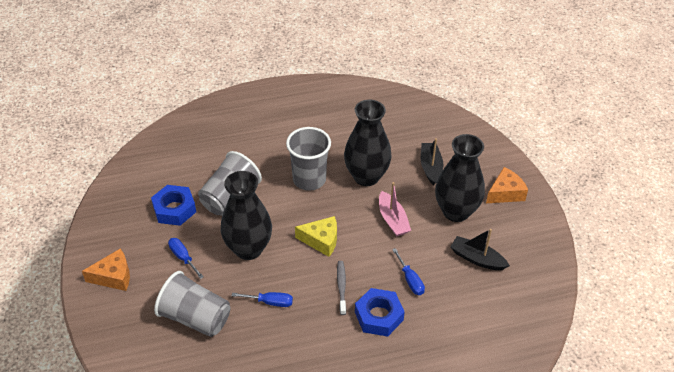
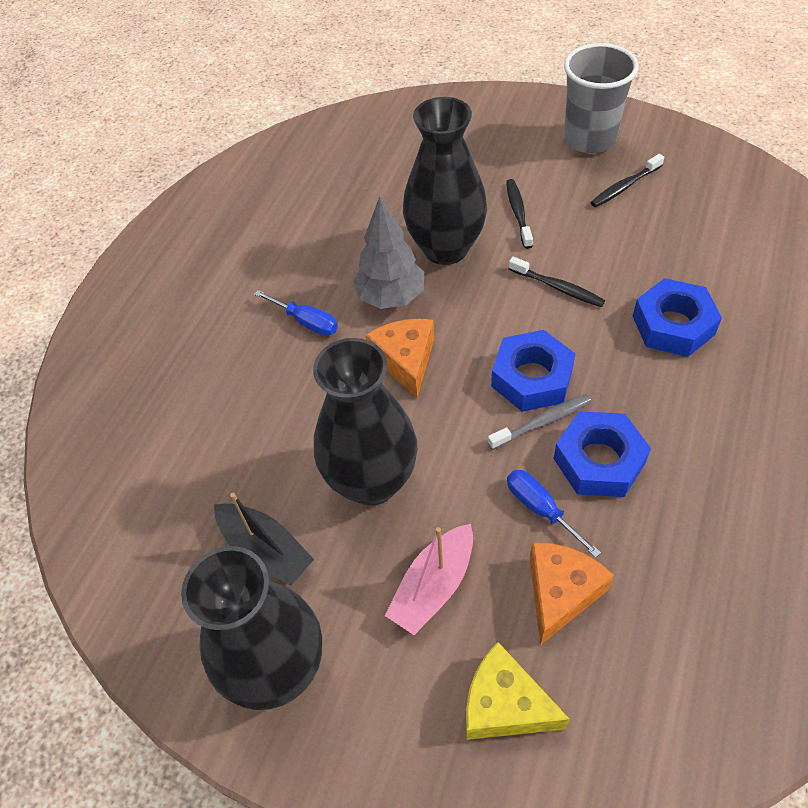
black boat: [421,138,443,186] [450,229,510,270] = 2 -> [214,493,314,585] = 1
black toothbrush: none = 0 -> [506,179,533,249] [509,257,605,307] [590,154,664,207] = 3
blue nut: [151,185,196,226] [355,288,405,337] = 2 -> [491,330,576,412] [553,411,651,497] [633,278,722,357] = 3
blue screwdriver: [168,238,204,279] [232,292,293,307] [392,248,425,295] = 3 -> [254,290,338,336] [507,470,601,558] = 2
grey cup: [154,271,231,337] [198,151,262,216] [286,127,331,191] = 3 -> [564,43,639,154] = 1
grey tree: none = 0 -> [352,196,424,309] = 1

